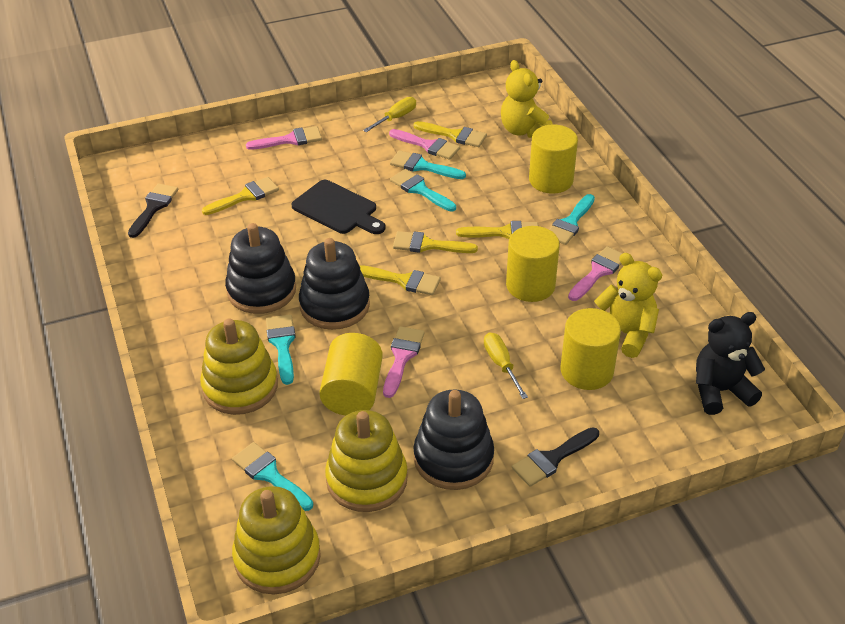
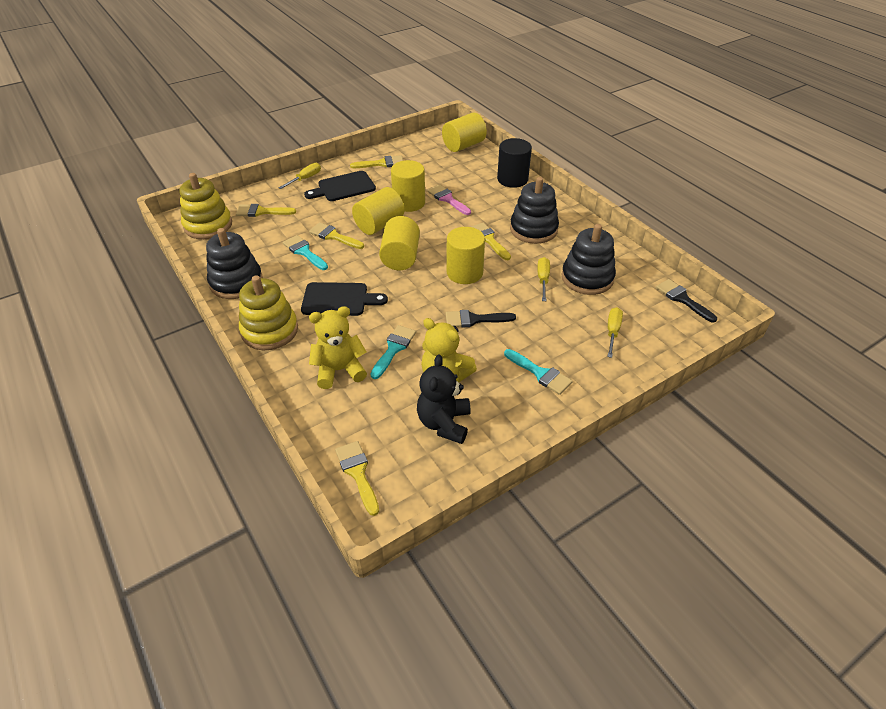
black cutting board: [292,180,385,234] = 1 -> [301,282,388,316] [304,171,376,201] = 2
black cylinder: none = 0 -> [497,138,532,188] = 1
pink brush: [246,126,322,150] [383,326,425,398] [389,129,460,160] [568,246,623,301] = 4 -> [427,185,471,215] = 1
turquoise brush: [232,442,313,511] [266,315,296,385] [390,150,466,179] [390,169,456,212] [549,194,595,245] = 5 -> [283,235,328,270] [371,325,416,379] [504,349,573,395] = 3
yellow cylinder: [319,333,383,416] [506,226,560,302] [529,125,578,194] [561,308,621,390] = 4 -> [352,187,405,235] [379,216,420,270] [391,160,425,212] [442,113,487,152] [446,227,485,284] = 5
yellow screwdriver: [363,97,416,132] [484,332,528,399] = 2 -> [279,163,321,189] [537,257,550,301] [607,307,623,358] = 3
yellow stacking toy: [200,318,278,415] [232,486,321,594] [325,410,408,512] = 3 -> [179,173,232,239] [239,275,298,350] = 2

